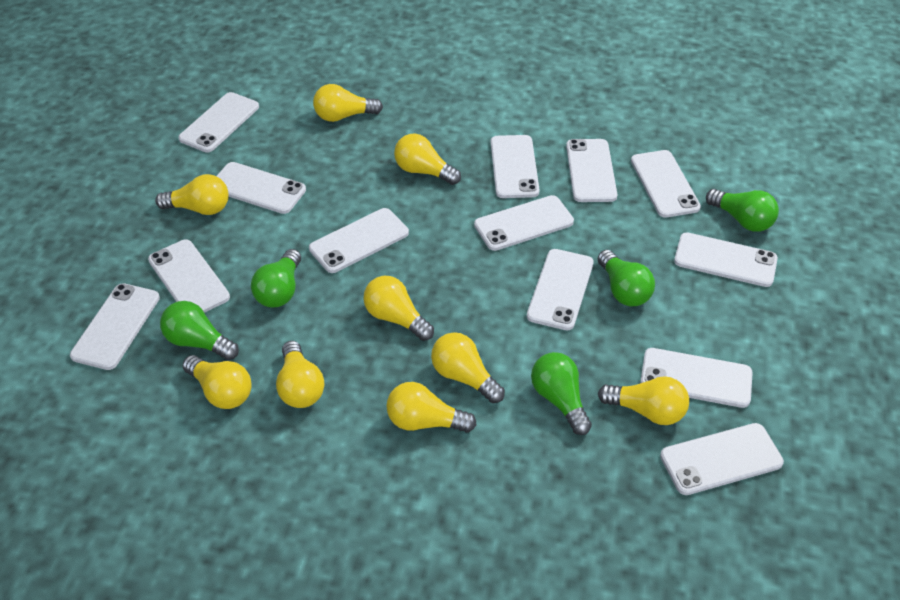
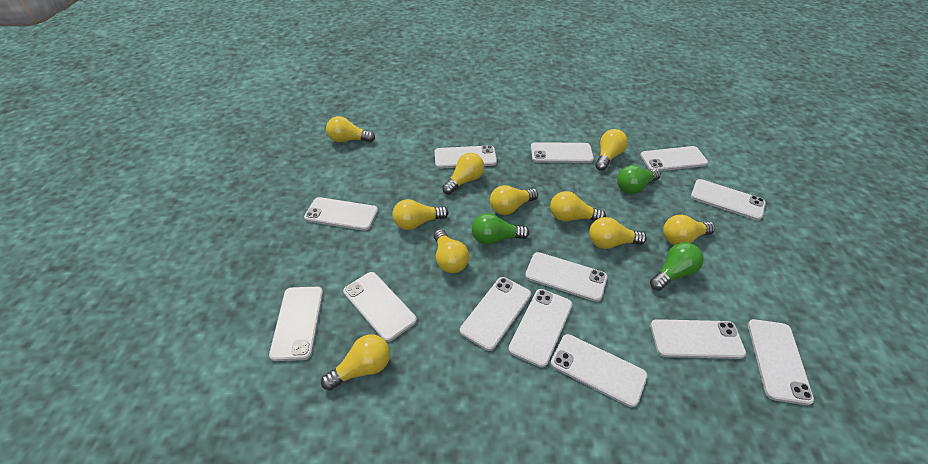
green light bulb: [160,301,239,360] [251,249,301,308] [531,352,592,435] [598,250,655,306] [706,189,779,232] = 5 -> [472,213,529,245] [617,165,661,194] [650,242,704,291] = 3
yellow light bulb: [155,174,229,215] [183,355,252,409] [276,341,324,408] [313,84,383,122] [363,276,434,341] [386,382,477,433] [394,133,461,185] [431,332,505,403] [598,376,689,425] = 9 -> [321,334,390,391] [326,116,375,142] [392,199,449,230] [434,229,469,273] [442,153,484,195] [490,185,538,215] [550,191,606,221] [589,217,647,249] [595,129,628,171] [663,215,715,245] = 10

